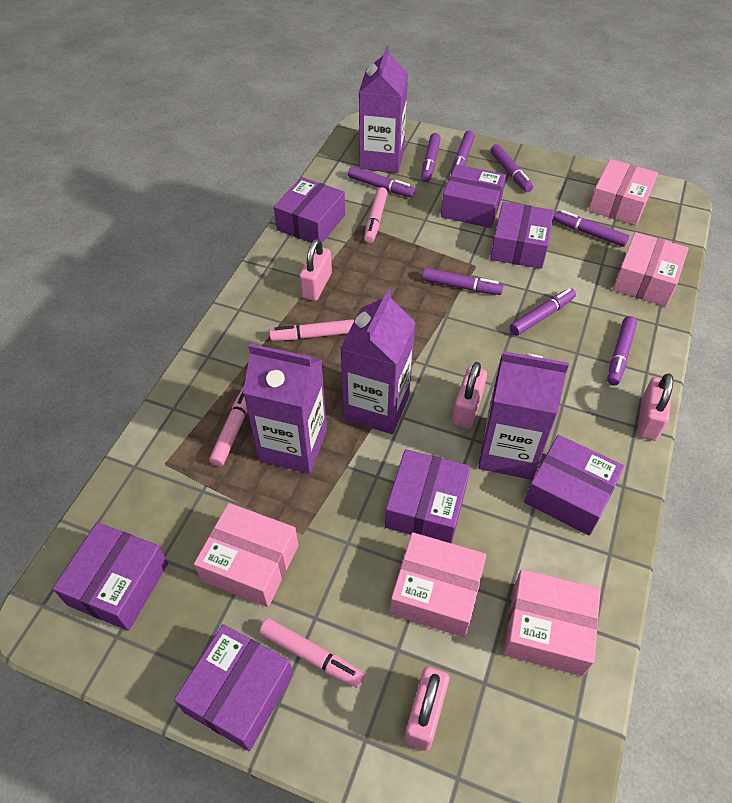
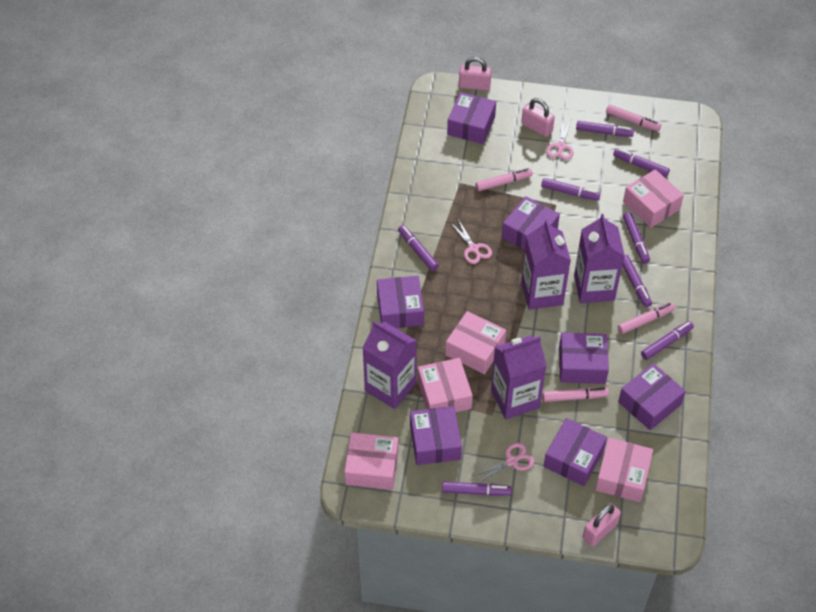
pink padlock: [299,239,332,301] [405,667,449,751] [452,362,487,429] [638,373,673,441] = 4 -> [459,57,492,90] [521,98,555,137] [583,503,621,547] = 3
pink scissors: none = 0 -> [450,219,492,264] [472,443,534,483] [546,120,573,160] = 3

